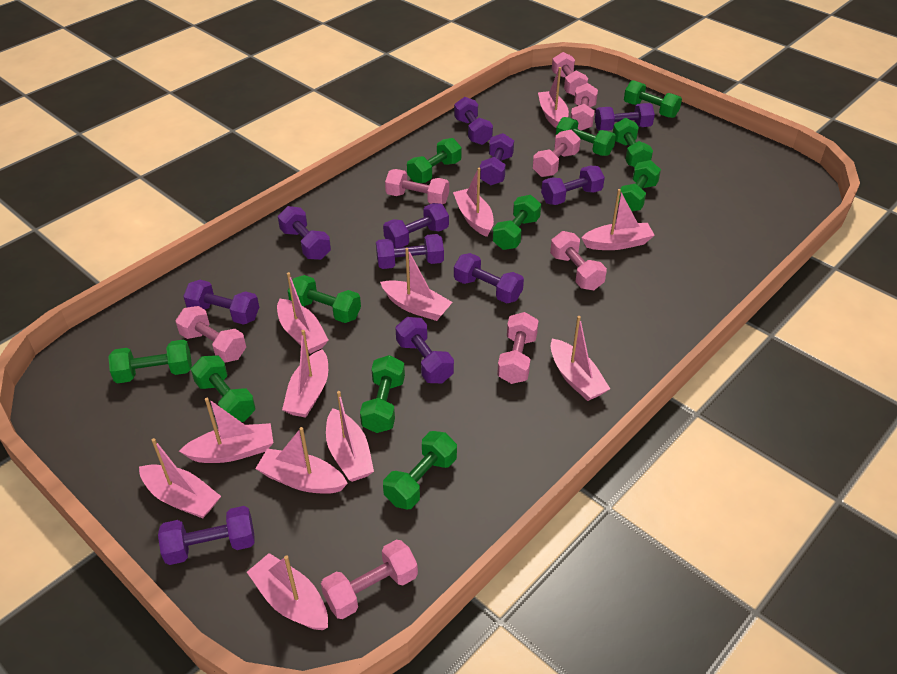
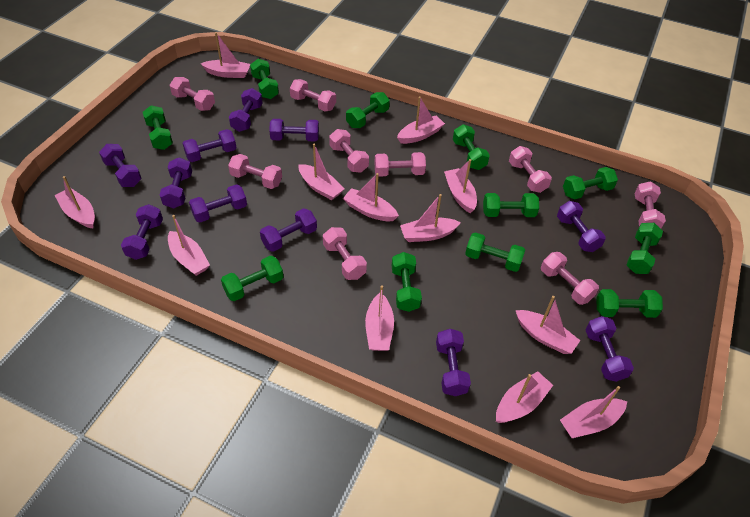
pink dumbbell: [176,306,246,363] [321,540,418,619] [385,169,449,204] [497,312,538,384] [533,130,581,177] [550,231,607,290] [552,52,588,96] [571,83,598,131] = 8 -> [170,77,215,111] [228,154,282,189] [290,79,336,111] [323,227,367,280] [329,129,369,173] [374,152,426,177] [509,146,552,193] [541,252,599,305] [635,181,666,229] = 9

